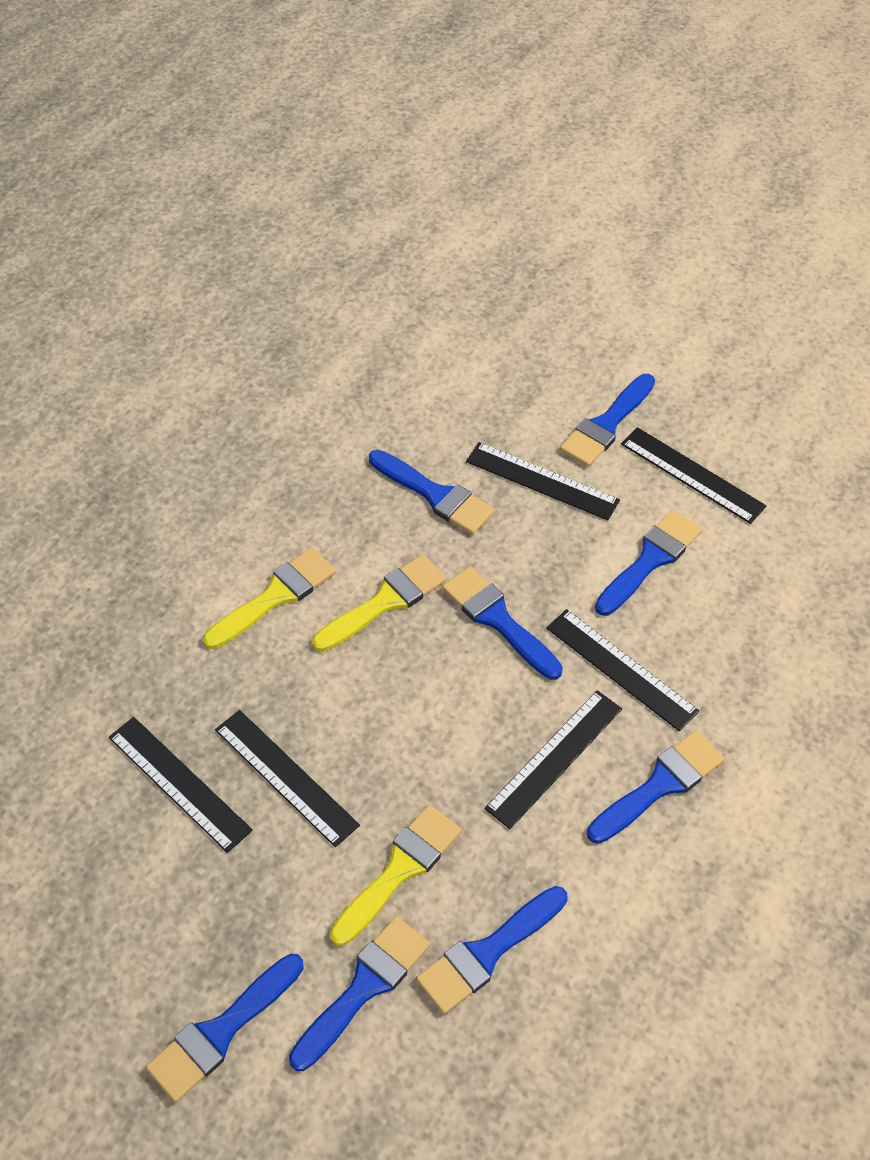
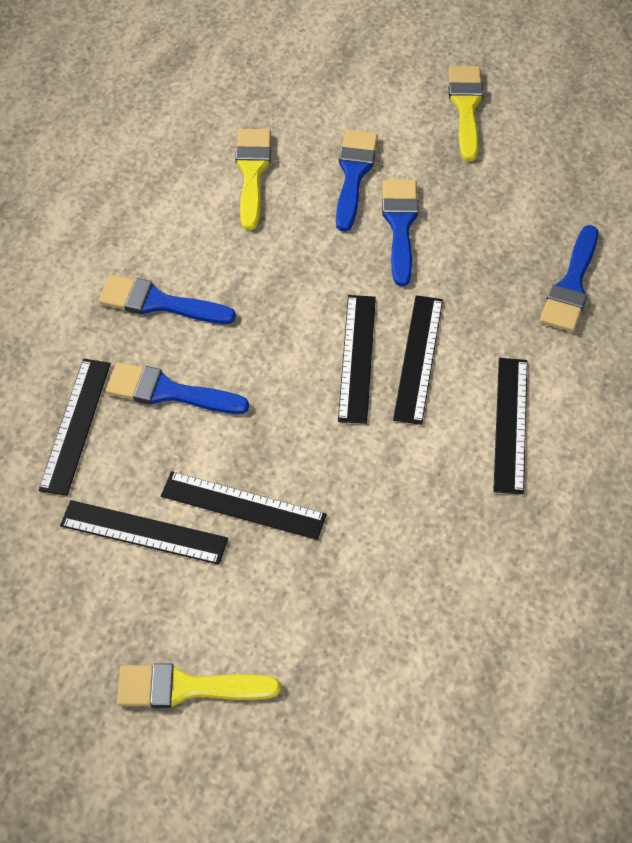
blue brush: [146,954,304,1102] [289,916,430,1071] [369,450,495,535] [416,886,568,1014] [442,566,563,680] [560,374,655,467] [587,730,725,844] [595,510,702,616] = 8 -> [99,275,236,324] [106,362,249,414] [336,129,378,232] [382,180,419,286] [540,225,598,332] = 5

